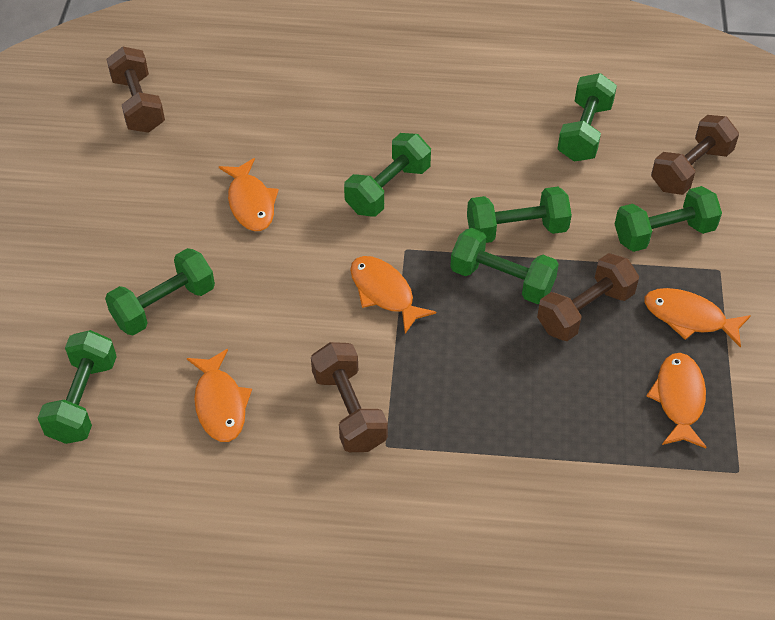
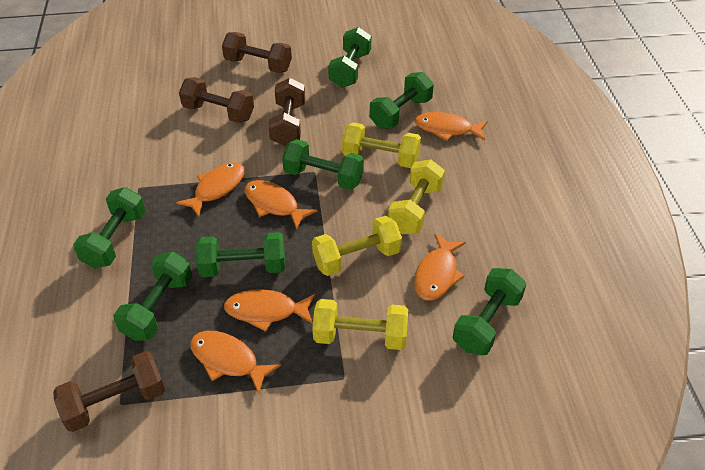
orange fish: [187,349,252,442] [219,158,279,231] [350,256,436,334] [644,288,751,348] [647,353,707,448] = 5 -> [176,162,245,217] [190,331,281,394] [224,289,315,332] [245,180,317,229] [414,234,466,301] [415,112,488,141] = 6
yellow dumbbell: none = 0 -> [312,216,402,276] [312,299,408,350] [342,122,421,168] [388,159,445,234] = 4

